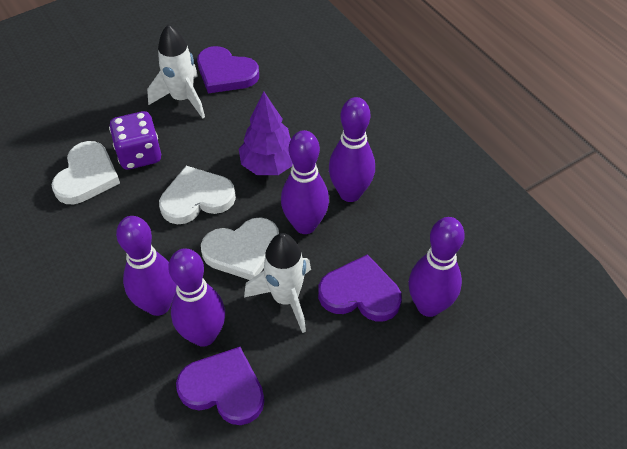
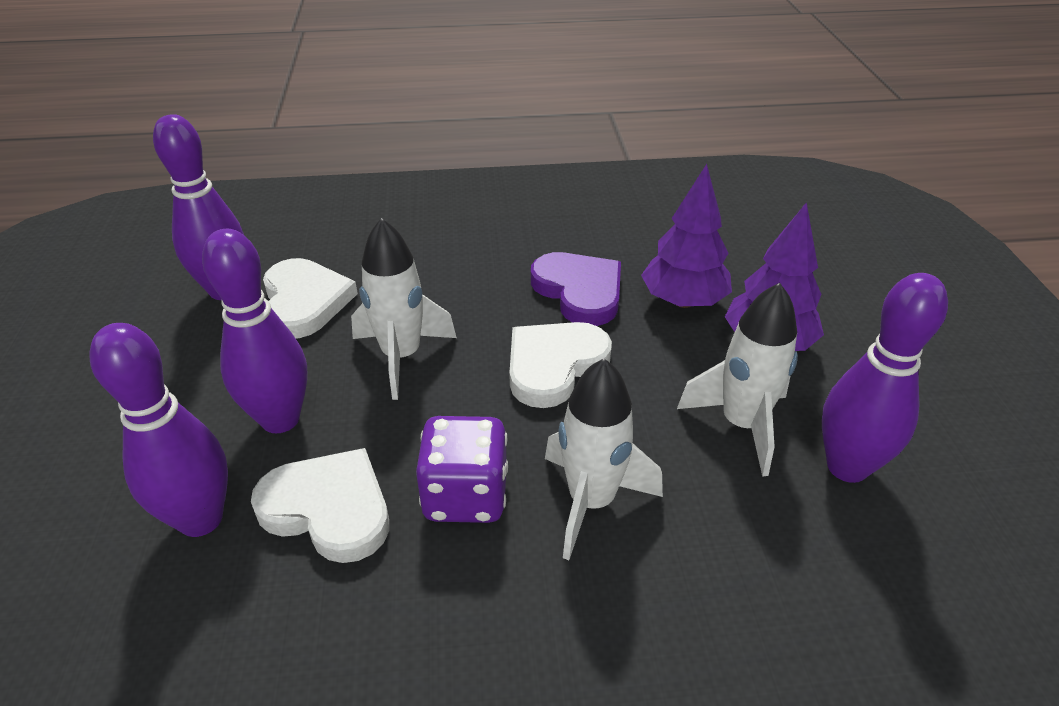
purple bowling pin: [116,216,177,316] [168,248,225,347] [281,130,329,234] [329,97,375,202] [409,217,465,317] = 5 -> [89,323,228,537] [153,114,244,300] [202,229,308,433] [822,273,948,483] = 4
purple heart: [176,347,264,425] [197,46,259,93] [318,254,402,321] = 3 -> [531,252,621,326] = 1
purple tree: [239,92,293,175] = 1 -> [641,164,732,308] [725,202,824,351] = 2
white rocket: [147,25,205,118] [244,233,311,333] = 2 -> [351,218,457,400] [545,358,663,560] [677,283,798,477] = 3

